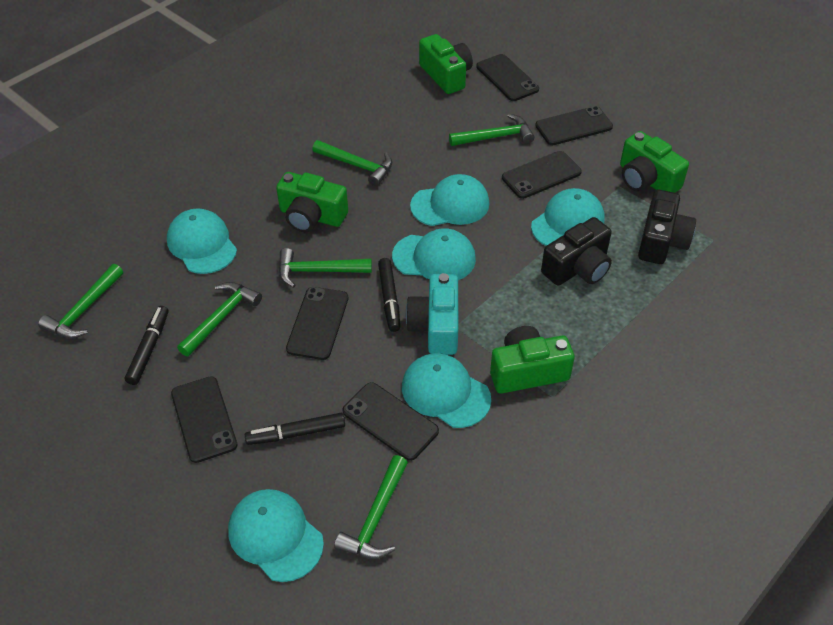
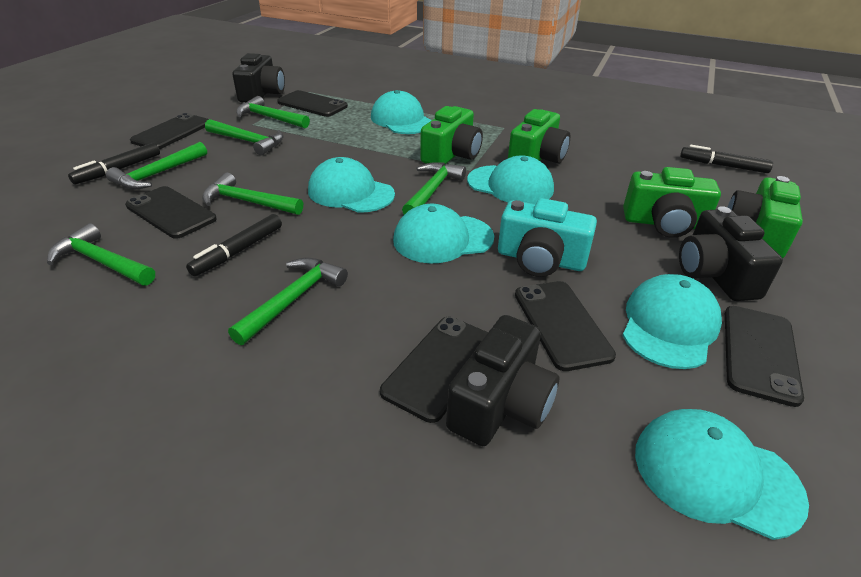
black camera: [541,217,612,286] [638,190,696,264] = 2 -> [232,53,285,103] [446,315,559,446] [679,206,783,301] = 3
green hammer: [38,264,123,338] [177,282,262,357] [279,248,372,288] [312,140,392,186] [334,455,408,559] [449,114,534,146] = 6 -> [47,223,155,285] [106,142,207,190] [202,173,303,215] [205,119,283,155] [228,258,348,345] [236,96,310,128] [402,162,466,215] = 7

